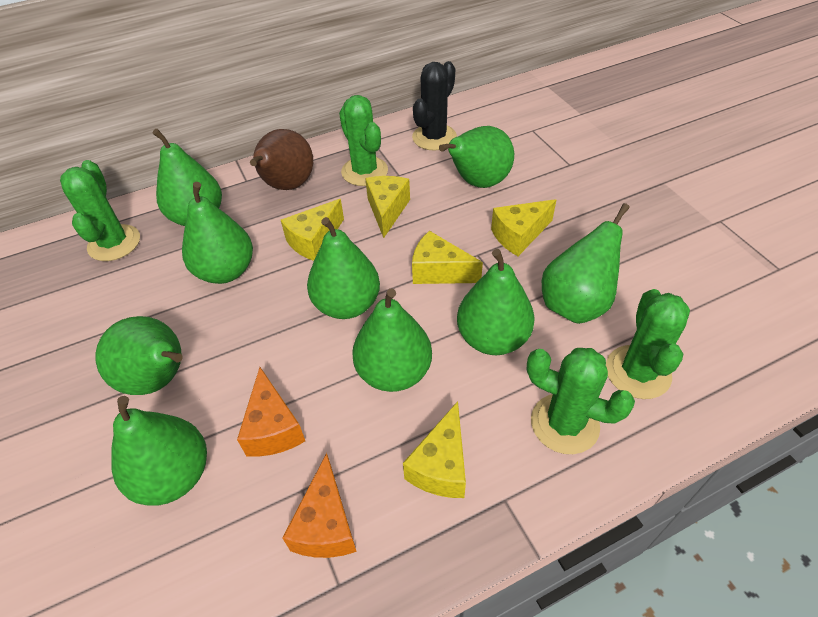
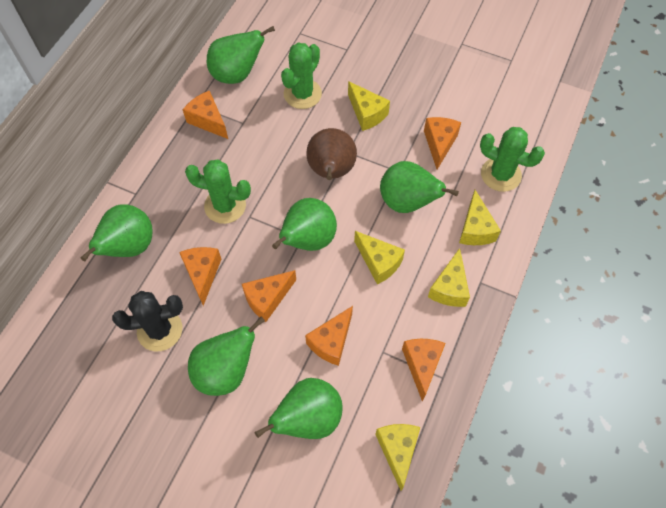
green cactus: [60,160,140,261] [339,95,388,186] [527,348,635,454] [606,289,690,399] = 4 -> [185,159,251,224] [281,43,322,109] [480,127,545,192] = 3
green pear: [95,316,183,395] [111,396,207,506] [152,129,222,226] [182,182,253,284] [307,217,380,319] [352,288,432,392] [439,126,514,188] [457,249,535,355] [542,203,630,324] = 9 -> [81,204,153,261] [188,317,265,396] [207,26,275,84] [255,378,342,439] [272,198,337,251] [380,161,459,213] = 6
orange cheese: [237,367,305,457] [282,453,357,558] = 2 -> [179,247,221,306] [183,90,228,139] [242,270,296,322] [305,306,353,366] [402,339,446,402] [424,117,461,169] = 6

